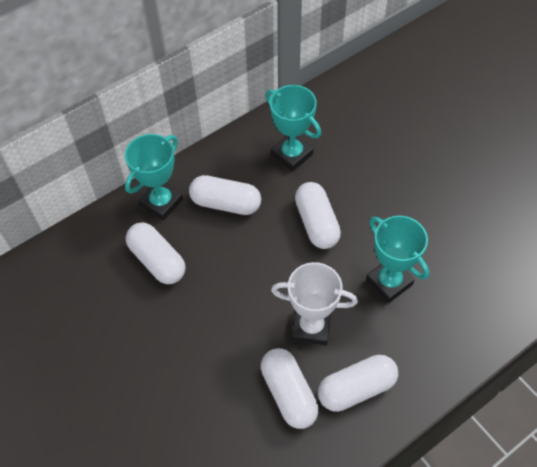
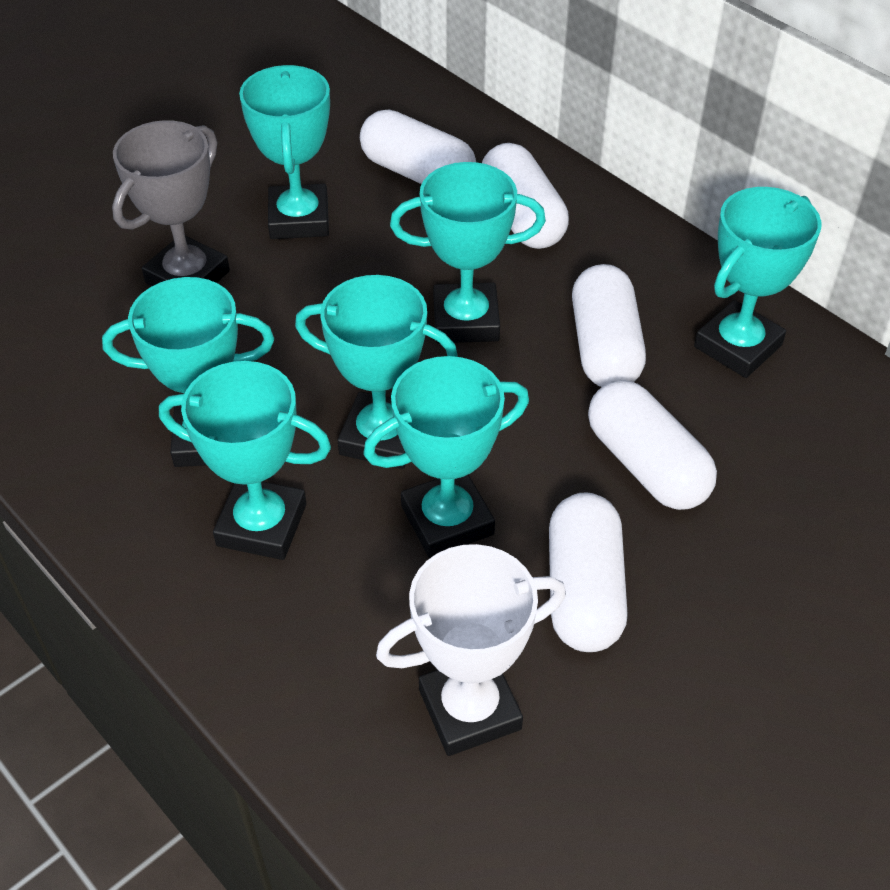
grey trophy: none = 0 -> [112,120,230,286] = 1
turquoise trophy: [125,134,183,221] [265,85,321,171] [366,216,429,303] = 3 -> [102,277,274,467] [159,361,331,560] [239,65,330,239] [295,275,458,469] [363,356,529,558] [390,162,546,343] [694,187,821,378] = 7

